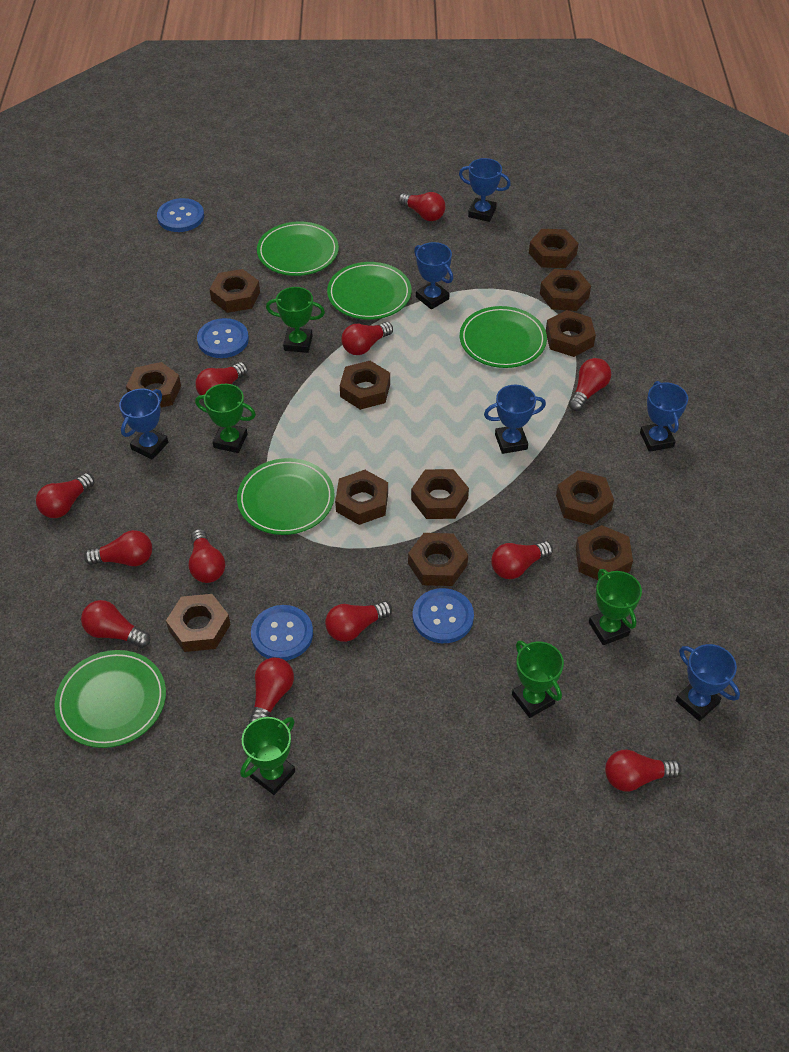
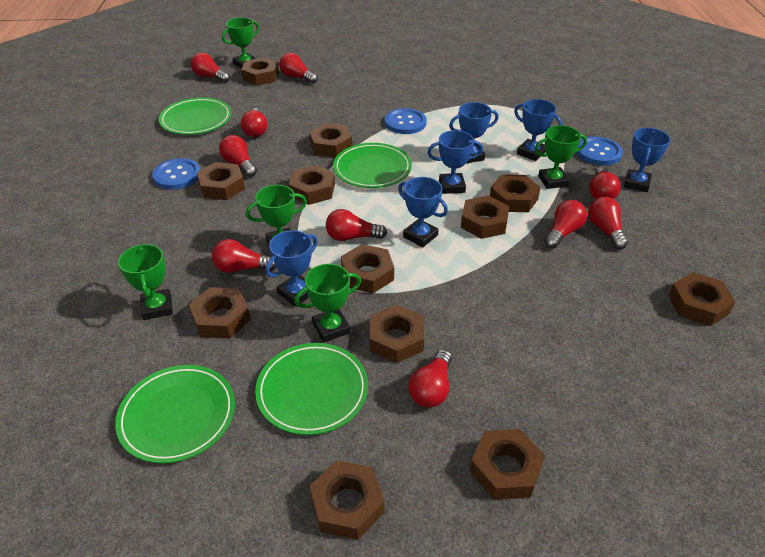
blue button: [157,198,204,232] [197,318,249,358] [251,605,313,661] [413,588,474,643] = 4 -> [152,158,201,190] [385,108,427,134] [576,137,623,165] = 3
green plate: [54,650,166,748] [237,458,335,535] [257,221,339,276] [327,262,412,320] [460,306,547,368] = 5 -> [115,365,235,464] [159,97,232,135] [255,343,368,435] [333,143,412,188] = 4
red light bulb: [36,473,94,518] [81,600,150,648] [84,530,152,566] [188,529,225,583] [195,362,248,395] [249,658,294,724] [325,601,392,642] [342,322,393,355] [398,192,445,221] [491,541,553,579] [569,358,611,411] [605,750,681,791] = 12 -> [191,53,230,83] [212,239,277,273] [219,135,257,177] [241,108,267,137] [279,53,318,84] [326,209,387,241] [409,349,452,408] [544,200,587,249] [588,197,628,249] [589,167,621,199] = 10

